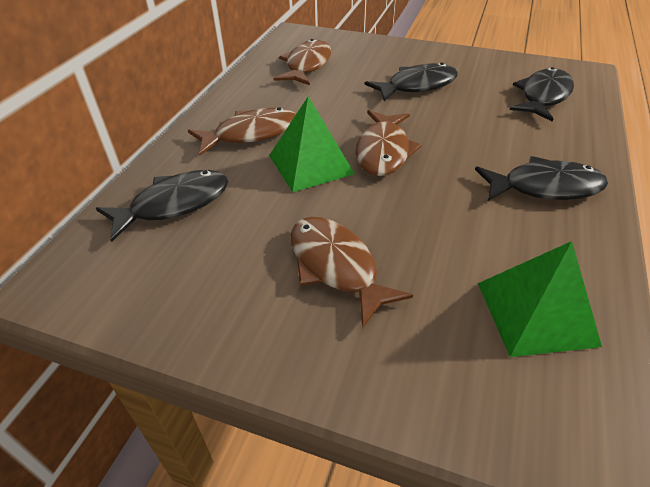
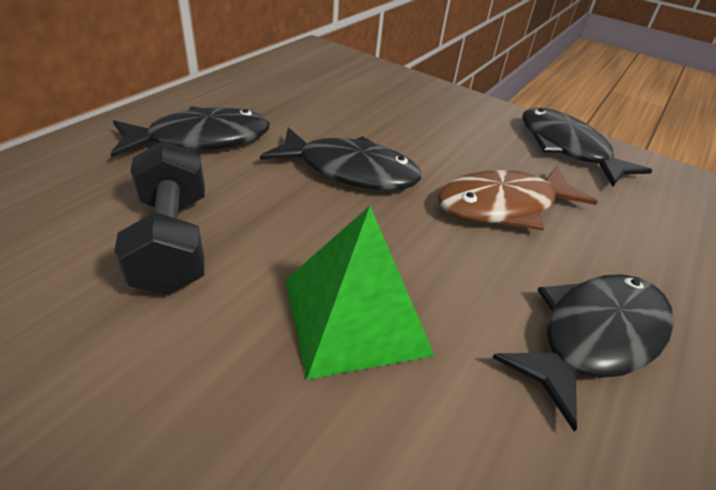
black dumbbell: none = 0 -> [114,140,205,295] = 1
brown fish: [188,107,296,155] [273,39,331,85] [290,217,413,328] [356,110,421,176] = 4 -> [437,166,598,230] = 1
green pyramid: [269,96,355,192] [478,241,602,357] = 2 -> [285,206,435,380] = 1

